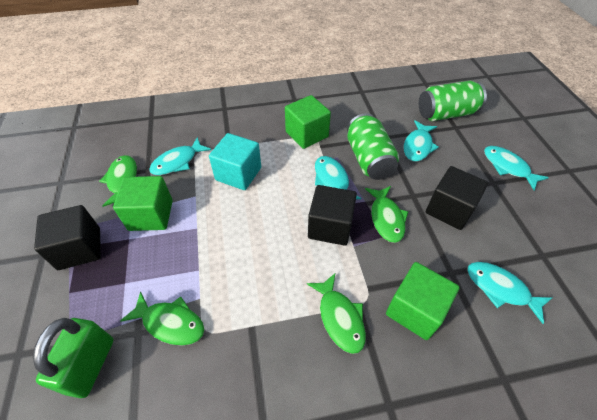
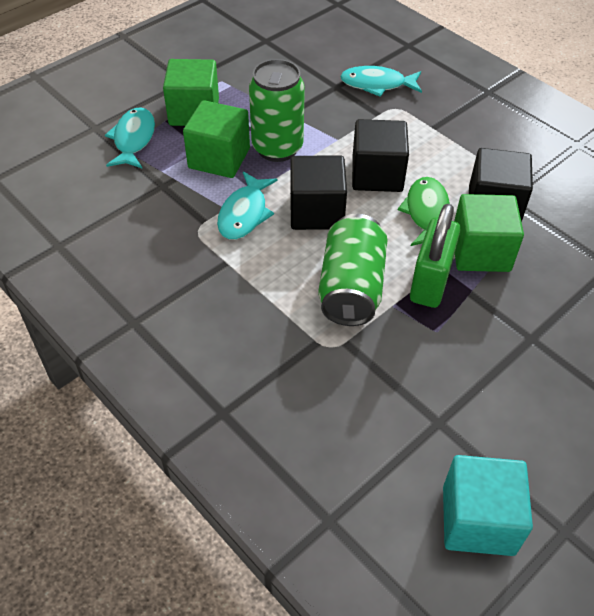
green fish: [99,155,137,207] [120,292,204,346] [307,273,366,354] [365,186,408,243] = 4 -> [398,177,450,246] = 1
turquoise fish: [149,137,211,175] [315,156,361,199] [403,120,439,162] [467,262,552,324] [484,146,549,190] = 5 -> [105,107,155,168] [217,171,277,240] [340,66,422,97] = 3

